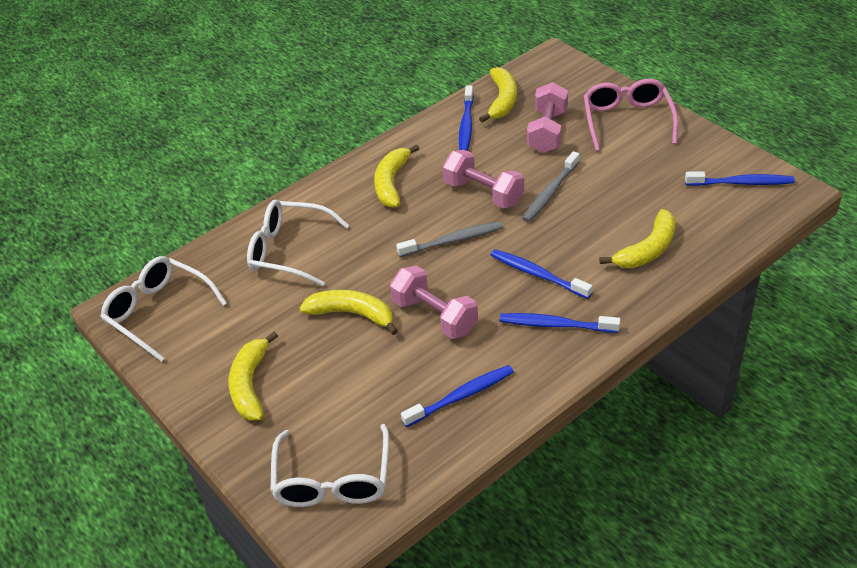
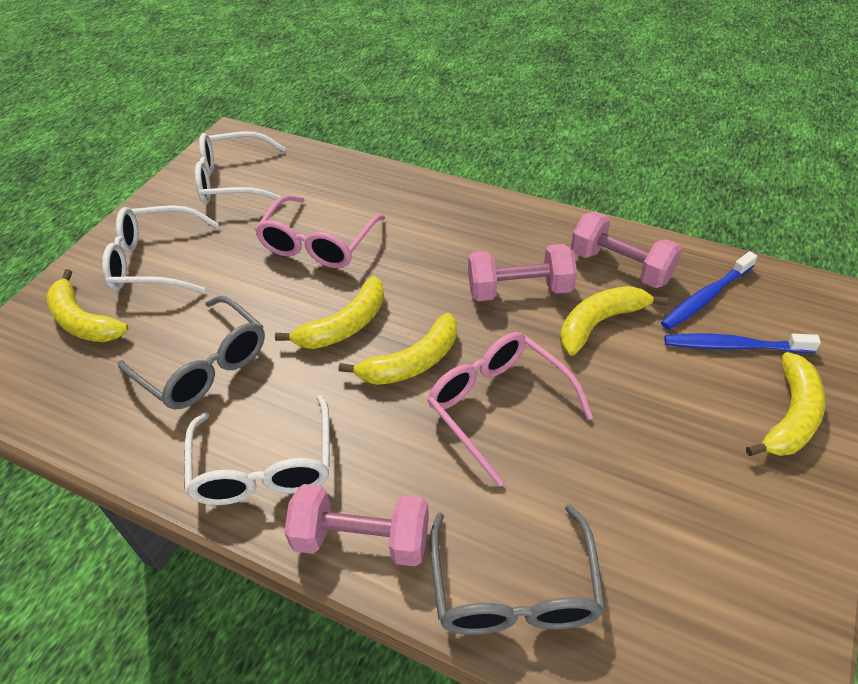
blue toothbrush: [401,365,514,427] [459,85,474,151] [491,249,592,299] [500,313,620,333] [685,171,795,186] = 5 -> [661,251,758,330] [664,334,821,353] = 2
grey glasses: none = 0 -> [118,296,265,409] [430,504,605,635] = 2
grey toothbrush: [396,222,503,257] [522,151,580,222] = 2 -> none = 0
pink glasses: [584,79,678,151] = 1 -> [255,195,385,268] [427,332,593,487] = 2

